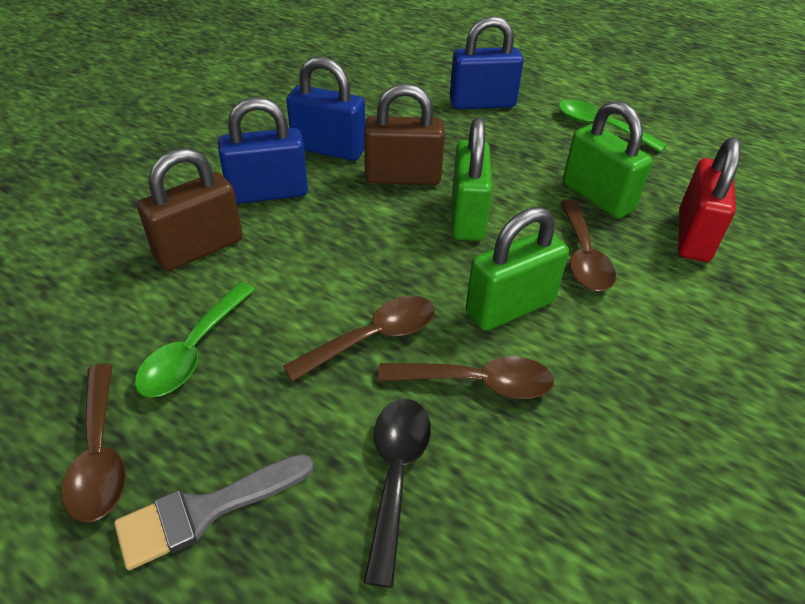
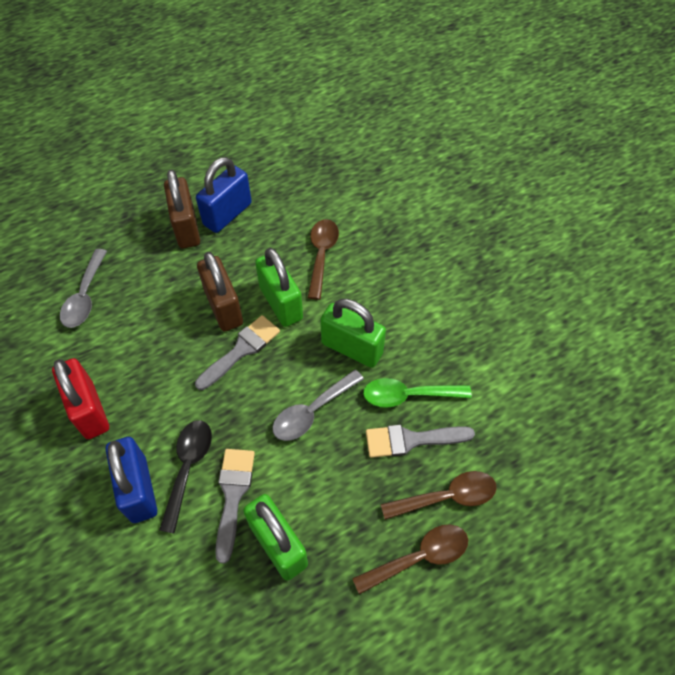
blue padlock: [218,97,308,204] [287,57,365,161] [450,16,524,110] = 3 -> [105,437,157,523] [196,157,252,233] = 2
brown spoon: [61,363,126,522] [283,296,435,382] [378,356,554,399] [561,200,616,291] = 4 -> [308,219,339,300] [352,525,468,594] [381,471,497,520] = 3
green spoon: [135,282,255,397] [558,99,667,153] = 2 -> [363,378,472,408] = 1
grey brush: [114,454,314,570] = 1 -> [195,315,280,390] [215,449,255,564] [366,425,475,458] = 3
grey spoon: none = 0 -> [60,249,107,328] [273,370,364,441] = 2

